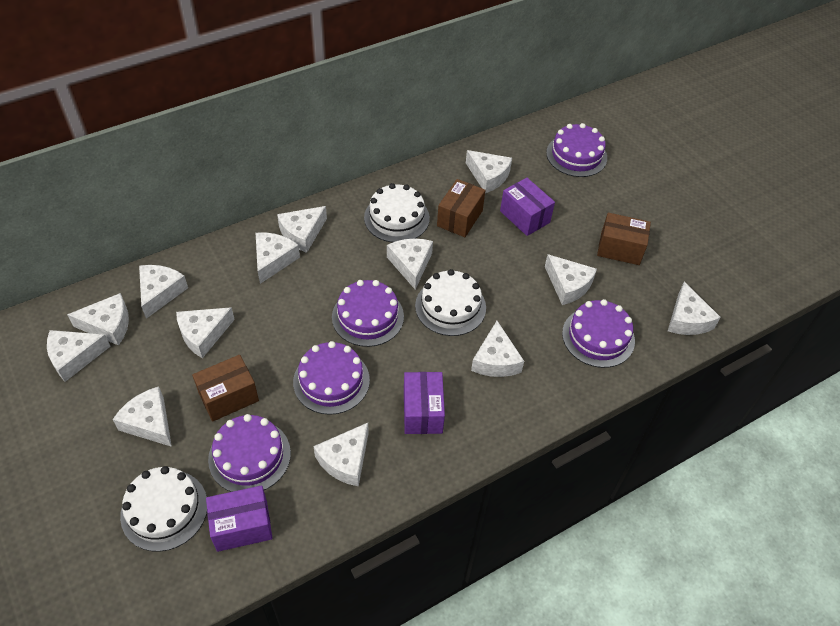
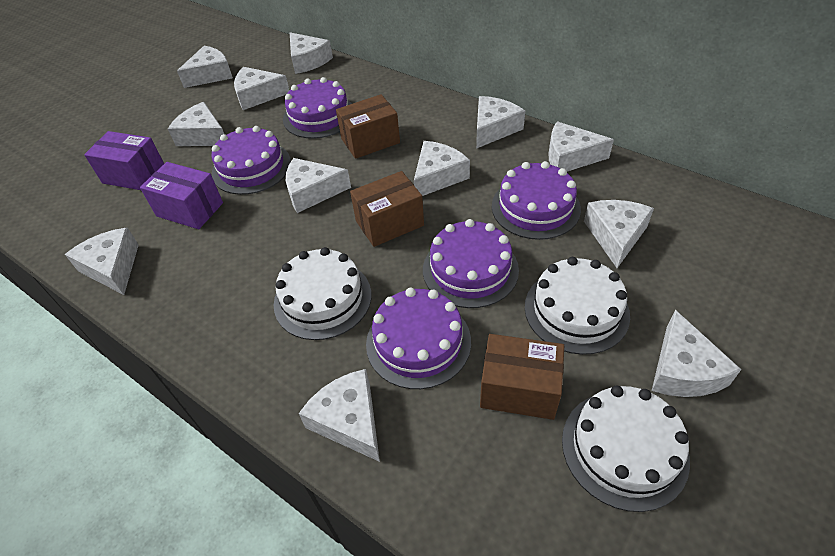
purple box: [206,485,273,552] [404,372,445,434] [500,178,555,236] = 3 -> [84,131,164,190] [140,162,223,229] = 2
white cheese: [47,330,111,382] [67,293,129,346] [112,387,172,447] [139,265,188,319] [176,307,235,358] [256,232,300,284] [277,206,327,253] [314,423,369,486] [387,239,433,290] [466,150,512,193] [471,321,524,377] [545,254,597,305] [668,282,721,335] = 13 -> [65,227,139,295] [168,102,224,146] [177,46,233,88] [234,67,290,110] [286,158,351,213] [290,32,333,74] [299,369,380,462] [414,141,470,196] [476,96,525,149] [548,121,614,172] [584,200,654,268] [652,310,742,397] = 12

